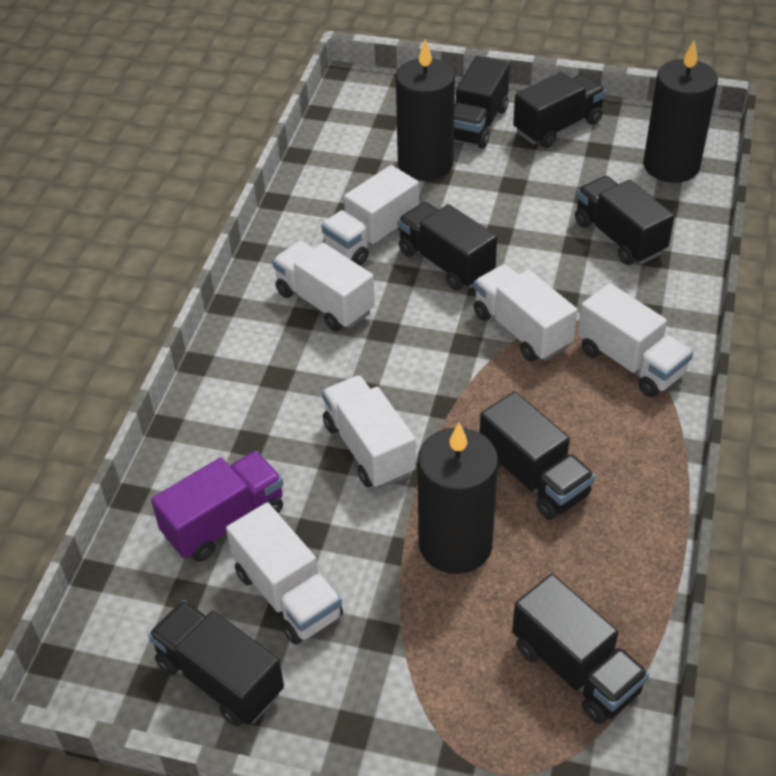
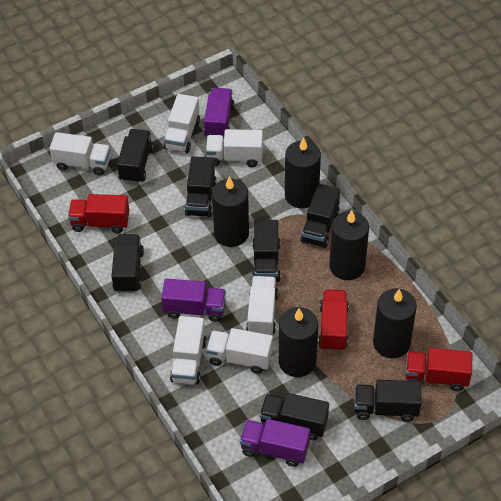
black candle: [396,39,455,180] [418,423,498,574] [643,41,718,183] = 3 -> [212,176,249,247] [279,307,318,377] [285,137,321,208] [329,210,369,280] [373,288,417,358] = 5
purple truck: [151,451,283,562] = 1 -> [161,278,226,322] [204,88,235,138] [240,419,310,467] = 3
red truck: none = 0 -> [68,194,129,233] [318,289,349,352] [405,348,473,391] = 3

